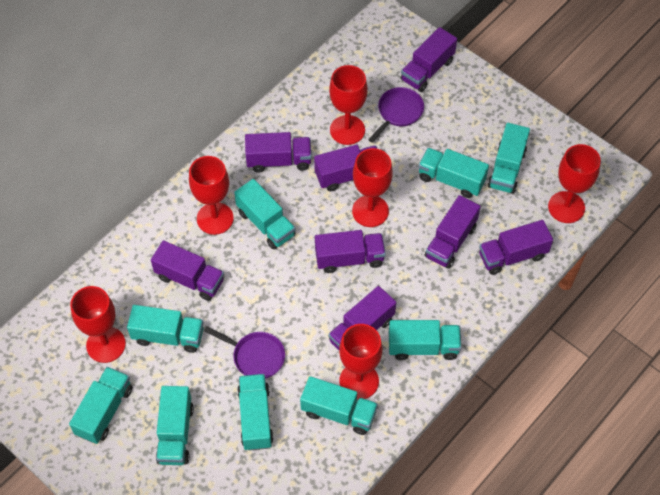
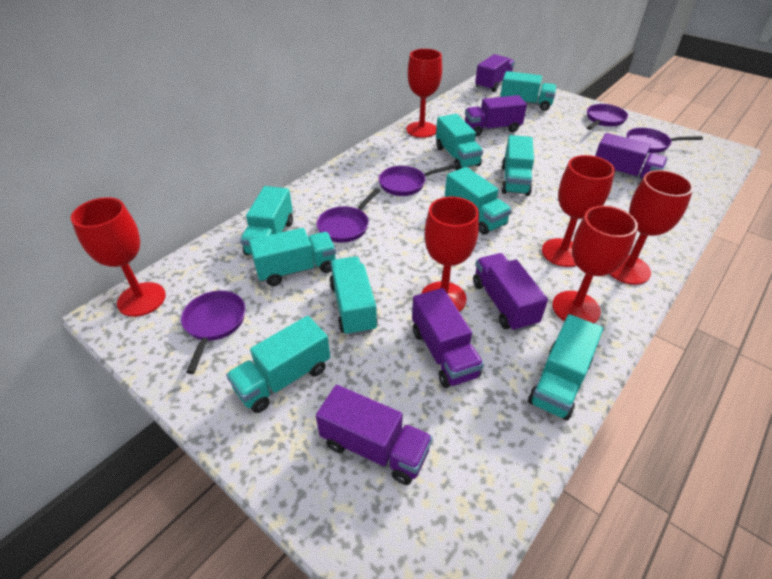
purple pan: [204,326,285,379] [368,87,424,143] = 2 -> [181,291,246,374] [316,188,380,243] [378,165,455,196] [587,104,628,130] [626,128,703,153] = 5
purple truck: [151,240,224,301] [245,132,312,173] [314,145,377,191] [315,230,386,273] [328,286,396,350] [401,27,457,92] [425,195,481,269] [479,220,553,275] = 8 -> [316,385,432,485] [412,288,484,388] [465,95,527,136] [473,253,548,332] [475,54,515,92] [595,133,667,181] = 6

